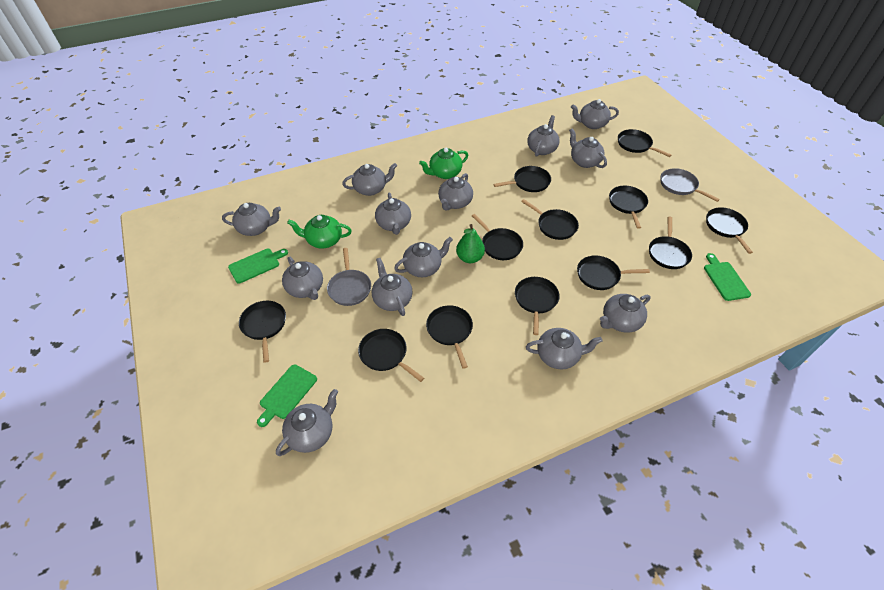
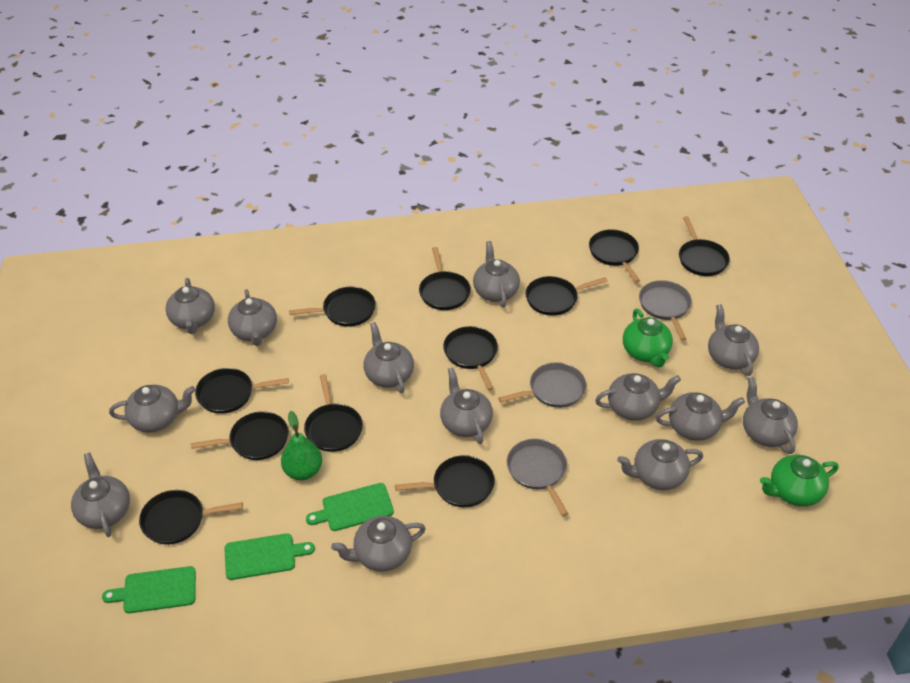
black pan: [239,301,286,363] [358,329,424,382] [426,305,473,369] [472,214,523,260] [493,166,551,192] [515,277,560,335] [521,199,579,240] [577,255,650,290] [609,186,648,229] [618,129,671,157] [649,216,692,269] [706,207,753,254] = 12 -> [139,490,243,545] [191,411,289,460] [195,368,289,414] [289,287,376,327] [304,374,363,452] [395,455,495,507] [419,247,471,310] [443,326,498,391] [525,276,607,316] [589,229,640,283] [679,216,730,276] = 11
grey pan: [327,248,371,306] [661,168,720,202] = 2 -> [498,362,586,408] [507,439,568,516] [639,280,692,341] = 3

